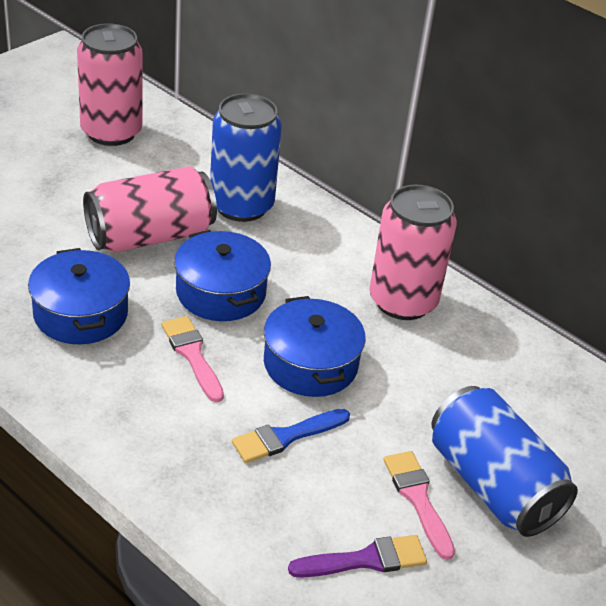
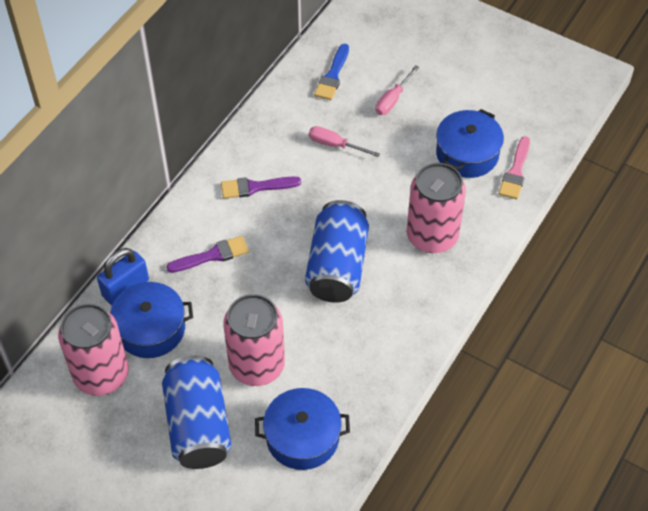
blue padlock: none = 0 -> [97,248,149,305] = 1
pink brush: [162,316,224,402] [383,451,455,560] = 2 -> [499,136,530,199] = 1
pink screwdriver: none = 0 -> [309,126,380,157] [375,65,419,115] = 2
purple brush: [288,535,427,578] = 1 -> [166,236,249,273] [221,177,301,199] = 2

